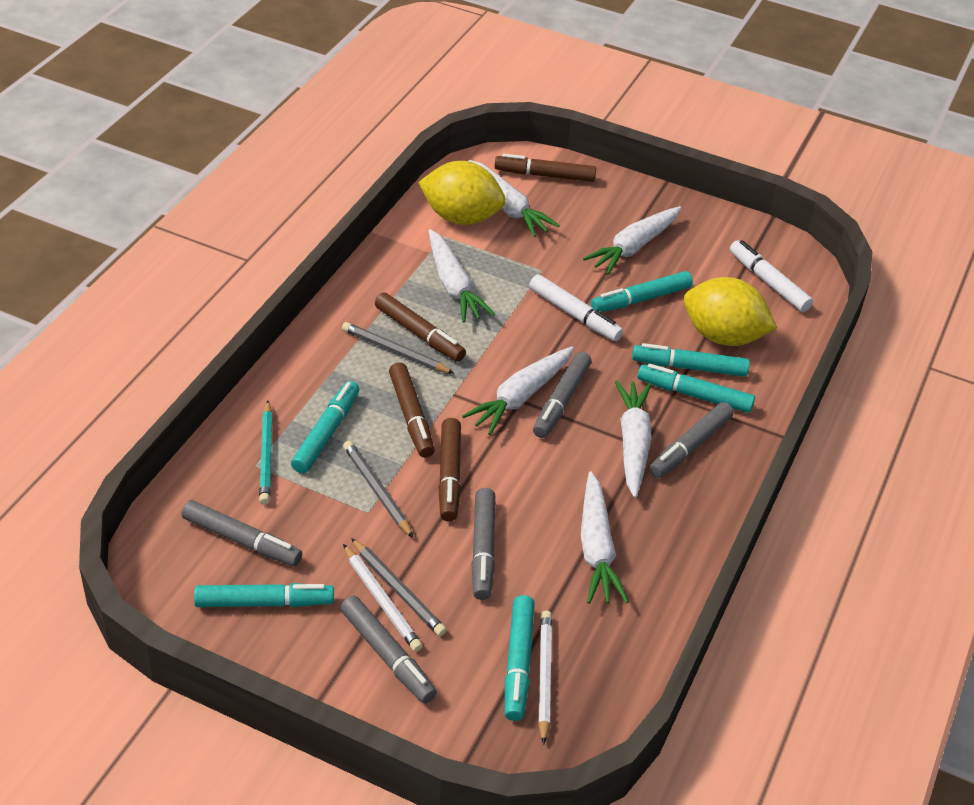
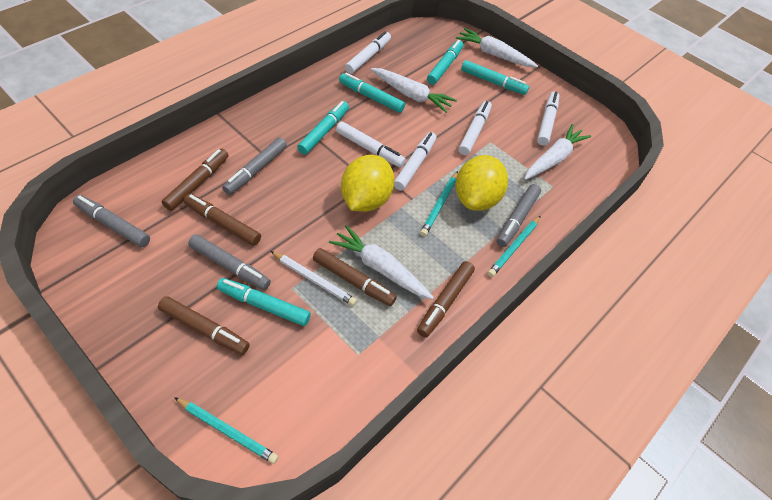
brown marker: [375,292,466,362] [389,362,435,458] [438,418,461,521] [494,154,596,182] = 4 -> [158,296,250,355] [161,149,229,211] [184,194,261,246] [313,248,397,306] [417,261,475,338] = 5
grey marker: [181,500,302,566] [340,596,437,703] [471,488,495,600] [533,351,592,438] [649,402,734,478] = 5 -> [73,195,150,247] [188,234,271,290] [222,137,287,195] [497,184,541,247] = 4
grey pencil: [342,322,454,374] [343,441,413,538] [351,538,447,636] = 3 -> none = 0
turquoise marker: [194,583,334,607] [291,381,359,474] [505,595,535,721] [591,271,693,312] [632,343,750,377] [637,364,755,413] = 6 -> [217,278,311,326] [297,101,349,155] [339,73,405,113] [427,40,463,85] [461,60,529,95] = 5
turquoise pencil: [259,401,273,505] = 1 -> [174,397,279,464] [420,171,458,236] [488,216,541,277] = 3
white carrot: [429,229,495,323] [462,346,574,435] [469,160,560,237] [581,471,629,604] [583,206,681,275] [615,380,651,498] = 6 -> [329,225,434,300] [371,68,457,113] [456,28,538,67] [524,124,591,180] = 4
white marker: [529,274,623,341] [730,240,813,312] = 2 -> [336,122,406,167] [345,31,391,74] [394,132,436,191] [458,101,492,155] [537,91,559,146] = 5
white pencil: [343,544,423,652] [538,611,552,744] = 2 -> [271,251,357,306] = 1

